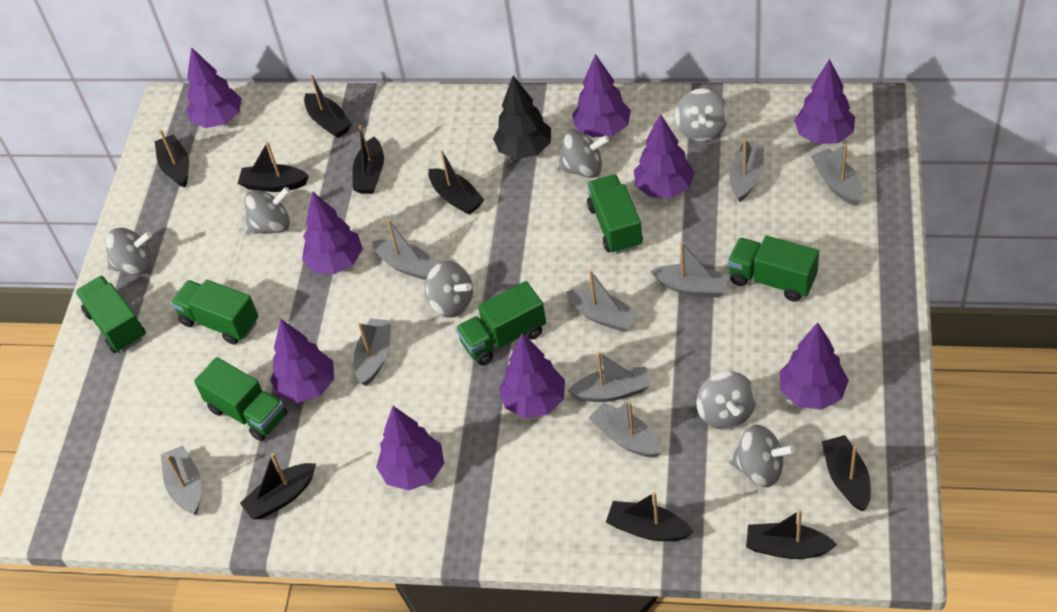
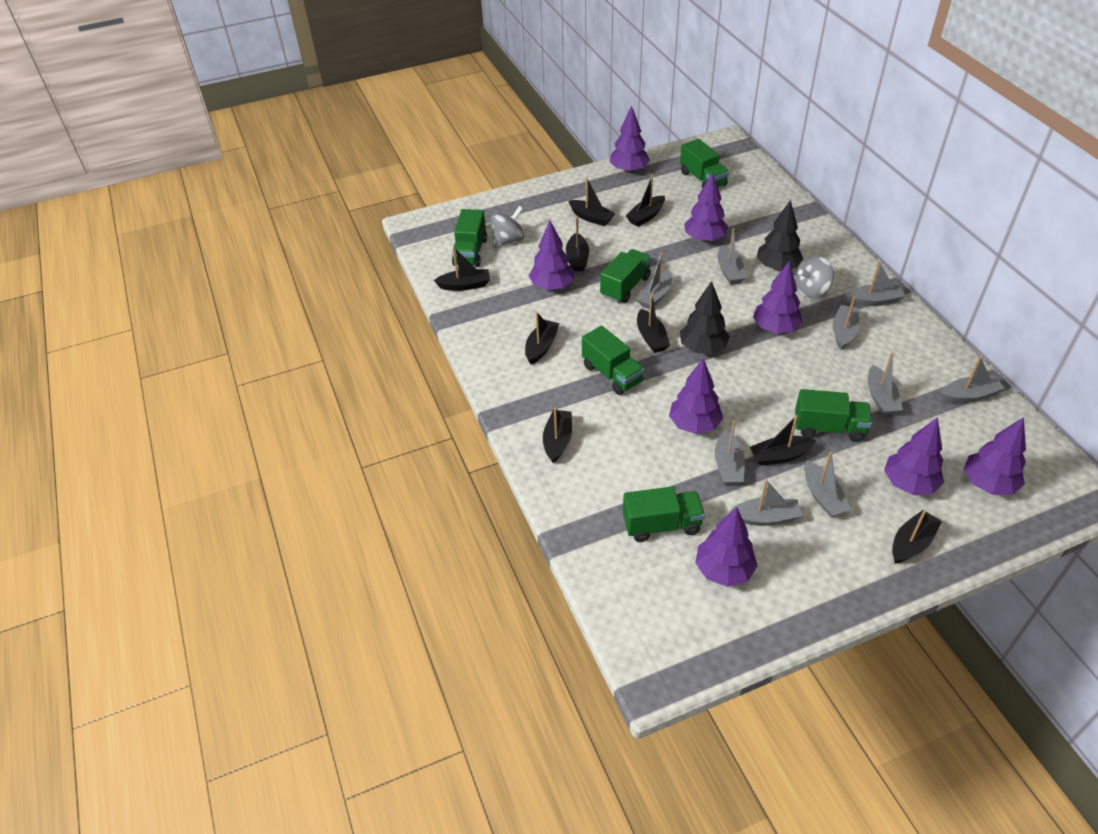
black tree: [493,76,551,159] = 1 -> [680,281,730,354] [757,200,803,271] = 2
grey spinning top: [105,228,153,275] [245,187,290,235] [425,261,473,318] [557,130,609,178] [675,88,729,141] [696,371,756,430] [729,425,795,487] = 7 -> [491,206,524,248] [795,257,834,298] = 2
purple tree: [186,47,242,128] [270,319,334,403] [302,192,363,274] [376,406,444,491] [499,333,565,418] [572,54,631,138] [634,114,695,198] [780,322,849,410] [794,59,855,144] = 9 -> [528,220,574,290] [609,105,650,173] [669,359,723,434] [684,172,728,242] [695,507,758,587] [753,261,803,334] [884,417,944,495] [964,417,1026,495] = 8

